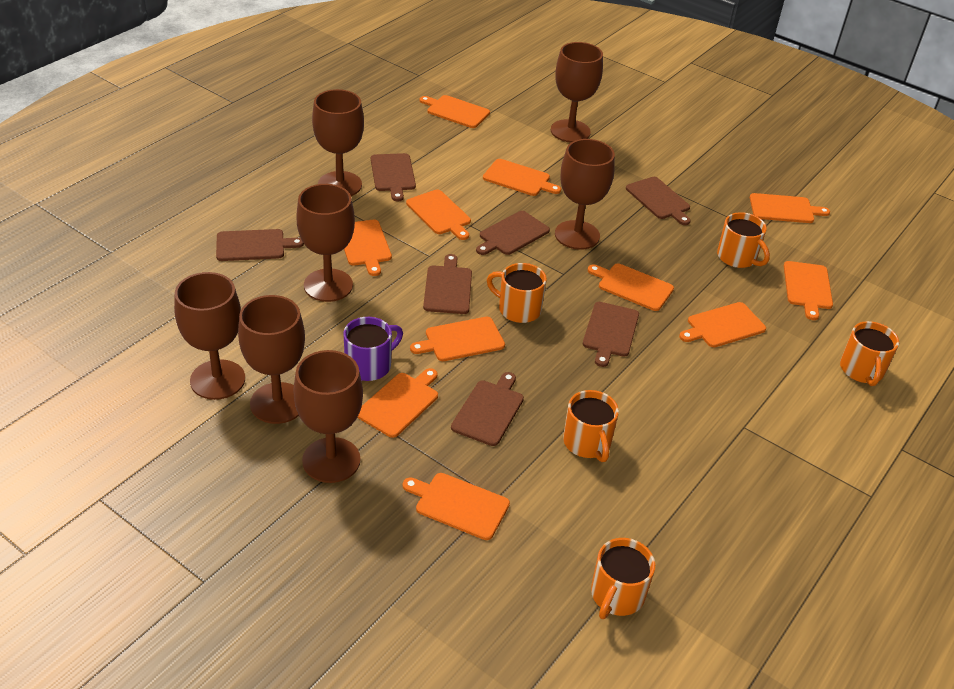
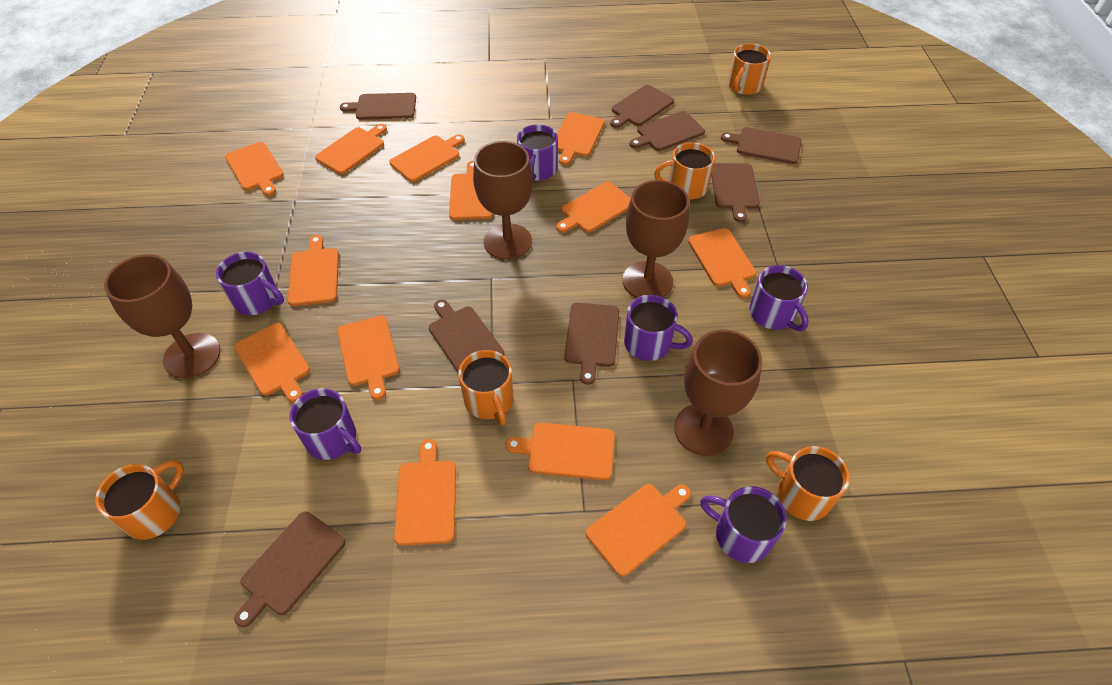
brown cutting board: [216,229,304,261] [371,153,416,201] [423,254,472,314] [451,372,524,446] [476,211,550,255] [583,302,639,367] [626,177,691,225] = 7 -> [234,511,345,627] [340,93,416,120] [429,299,504,372] [564,303,619,385] [610,85,674,128] [630,111,705,151] [711,163,760,222] [721,127,802,164] = 8
brown goblet: [174,272,245,400] [238,295,305,424] [293,350,363,483] [296,184,355,302] [312,89,364,196] [551,42,603,142] [555,139,615,250] = 7 -> [104,254,221,379] [473,141,533,260] [623,180,689,298] [674,329,762,456] = 4
orange cutting board: [344,220,392,276] [357,368,438,438] [403,473,510,540] [406,190,471,240] [410,317,505,361] [420,95,490,128] [483,159,561,196] [588,263,674,311] [679,302,766,347] [750,193,830,223] [784,261,833,320] = 11 -> [225,142,284,196] [234,323,310,403] [288,235,339,306] [315,124,387,174] [337,316,400,400] [389,134,465,182] [394,439,456,546] [449,161,493,220] [506,423,615,480] [556,182,631,233] [557,112,605,165] [586,484,691,577] [688,228,756,298] = 13
purple mug: [343,317,403,381] = 1 -> [216,252,284,315] [289,388,361,460] [517,124,558,181] [624,295,693,361] [700,486,786,563] [749,265,809,331] = 6

